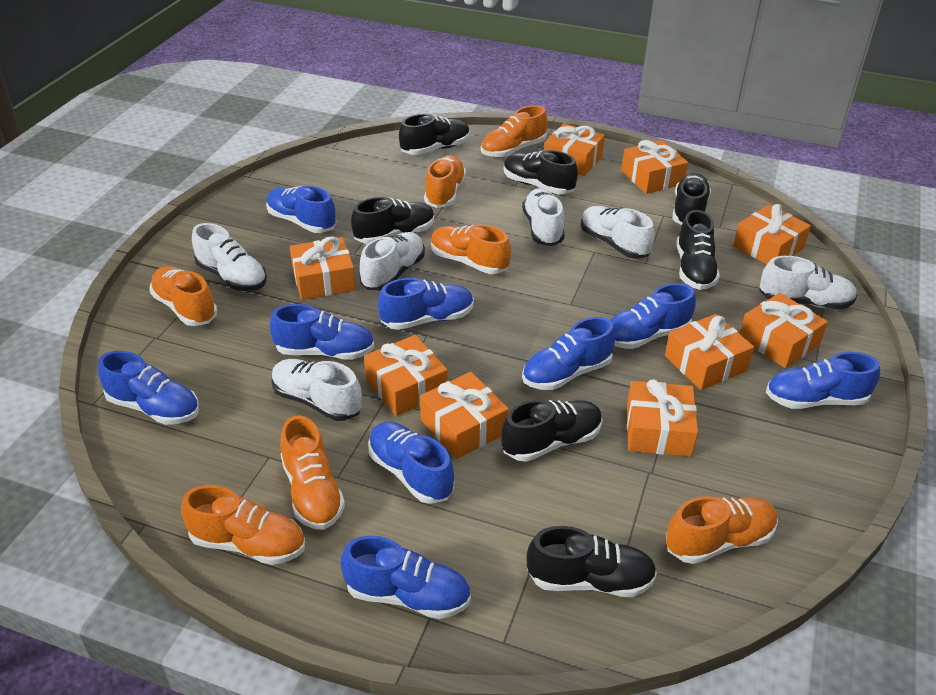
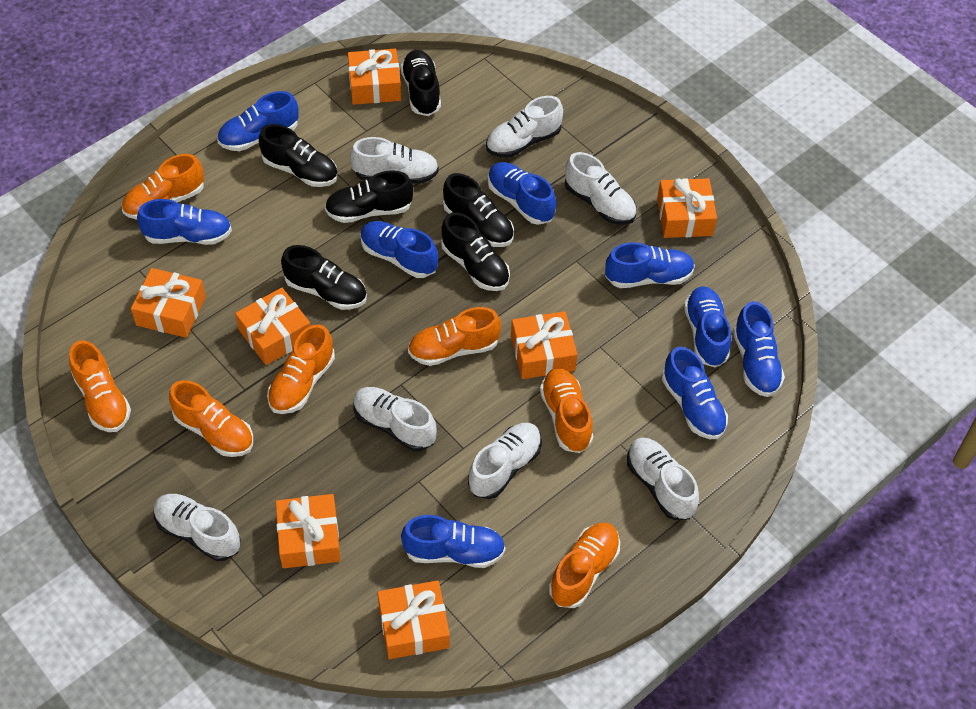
black shoe: [351,197,435,244] [399,114,470,155] [501,400,603,462] [504,150,578,194] [526,526,657,597] [673,173,711,225] [677,210,720,290] = 7 -> [259,124,338,187] [281,245,367,310] [325,170,413,223] [400,50,441,116] [441,212,510,291] [443,173,514,247] = 6
orange gift: [290,236,356,300] [364,335,448,416] [420,372,509,459] [544,123,605,176] [621,140,688,194] [627,379,698,457] [665,314,754,390] [733,204,811,264] [740,293,828,368] = 9 -> [131,268,206,338] [235,288,311,365] [276,494,341,568] [348,49,401,105] [377,580,450,659] [511,311,578,379] [657,178,717,238] = 7
white shoe: [192,223,267,291] [272,359,362,421] [360,232,425,290] [522,188,565,246] [581,206,655,259] [759,256,857,309] = 6 -> [154,494,241,561] [350,137,439,184] [353,387,437,451] [468,423,542,499] [486,96,563,158] [565,152,637,225] [627,437,699,520] = 7

